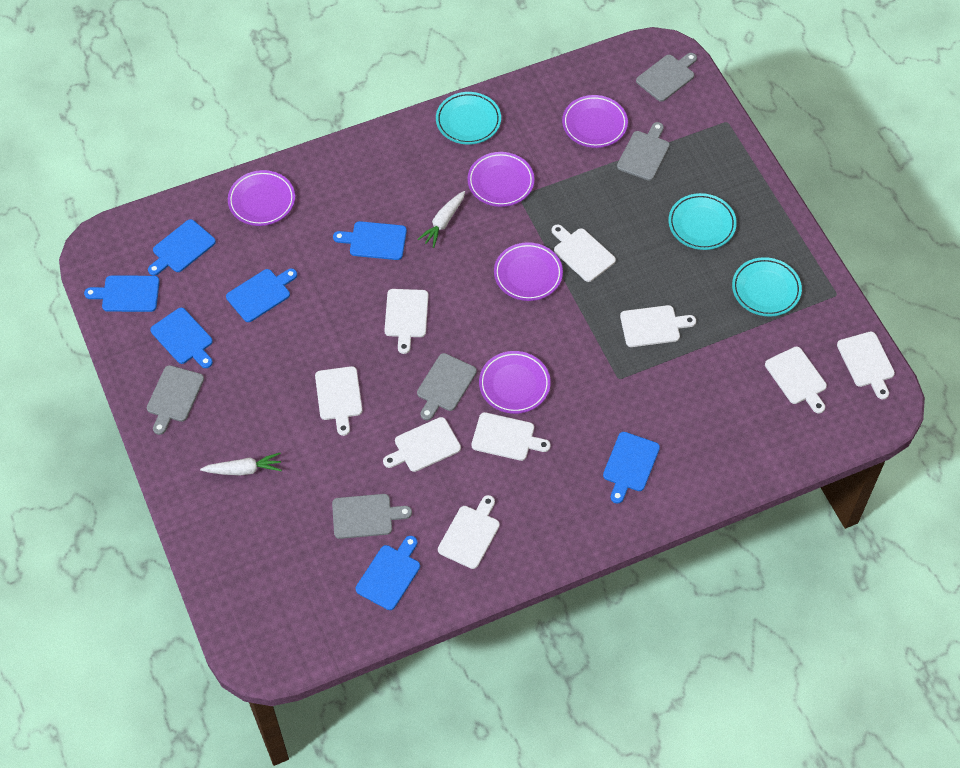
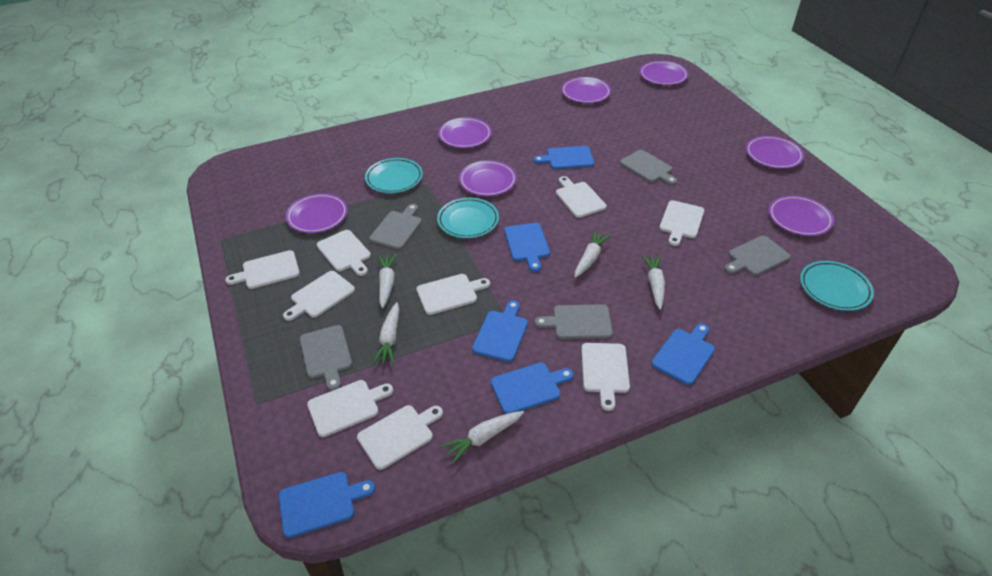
blue cutting board: [84,275,160,312] [148,219,216,276] [150,308,213,368] [226,268,297,322] [333,221,407,260] [356,536,420,610] [603,432,660,504] = 7 -> [279,472,375,538] [472,300,528,362] [491,363,574,414] [504,223,550,272] [534,146,594,169] [652,323,715,385] = 6
purple plate: [228,170,295,226] [467,152,535,207] [479,351,551,414] [494,242,563,301] [562,95,628,148] = 5 -> [286,193,348,233] [438,117,492,148] [459,160,517,196] [561,77,611,103] [640,61,688,85] [746,136,804,169] [768,195,834,236] = 7
white carrot: [200,453,282,476] [417,191,465,248] = 2 -> [372,302,399,365] [378,254,397,308] [441,411,524,464] [575,230,611,278] [641,255,665,310] = 5

